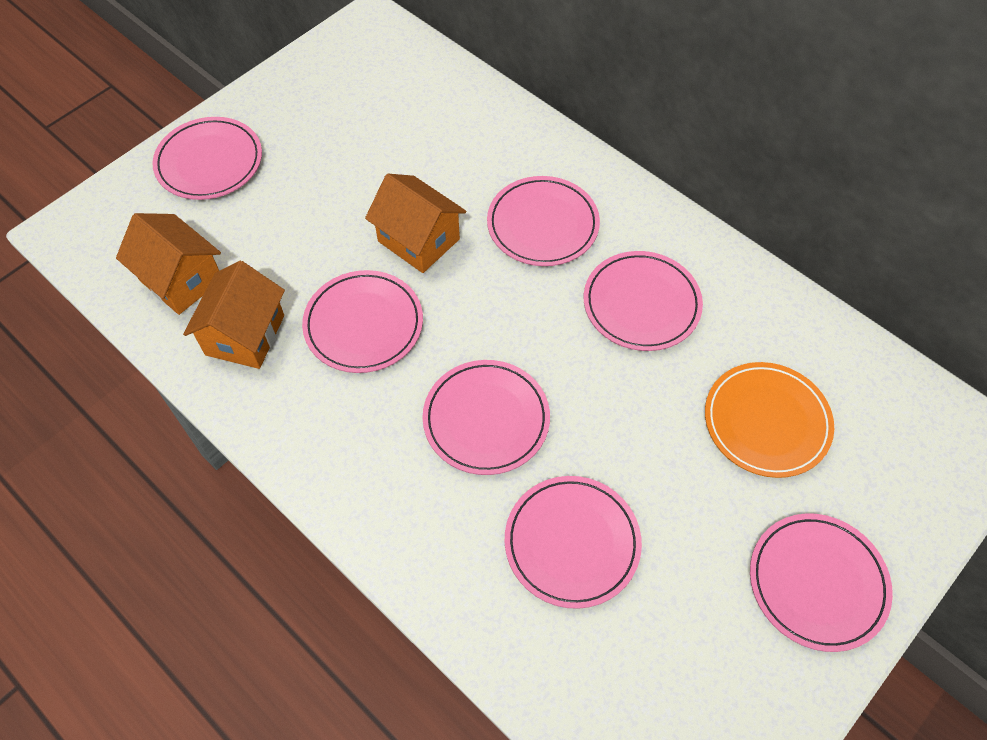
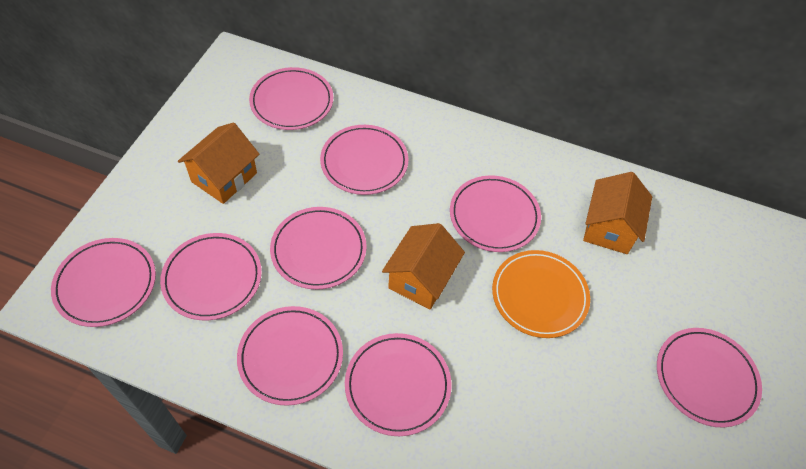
pink plate: [152,117,262,200] [302,270,423,373] [422,360,550,475] [487,176,600,266] [504,476,642,609] [584,251,703,351] [750,513,893,652] = 7 -> [51,238,156,327] [160,233,262,321] [237,306,343,406] [249,67,333,130] [270,207,367,290] [320,125,408,195] [345,333,451,436] [450,175,541,252] [657,328,762,428] = 9

